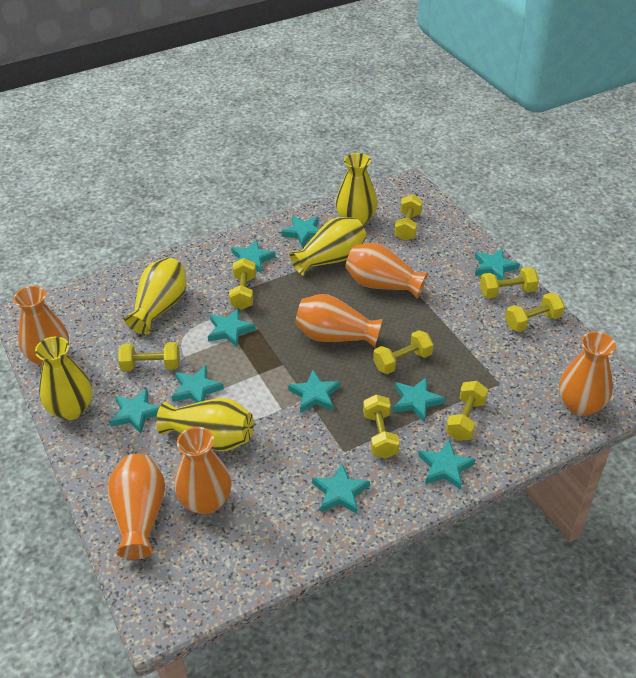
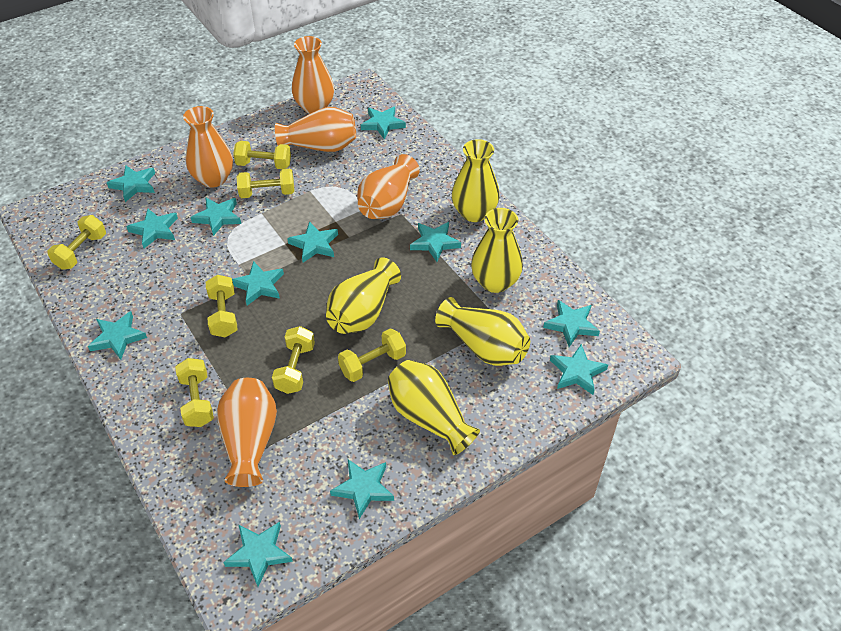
orange vase: [13,286,69,366] [107,454,165,560] [175,427,232,514] [295,294,383,347] [345,243,428,299] [559,331,616,416] = 6 -> [183,106,233,188] [217,378,277,487] [275,107,356,152] [292,36,334,114] [357,154,420,219] = 5
turquoise star: [109,388,159,434] [171,365,224,403] [208,308,256,347] [231,240,276,274] [281,216,320,248] [288,370,341,413] [312,464,370,514] [393,378,445,422] [418,440,476,490] [475,248,520,281] = 10 -> [88,311,147,360] [107,165,155,202] [126,209,178,248] [190,197,241,236] [223,522,293,587] [232,261,284,306] [287,221,338,263] [330,459,394,519] [361,106,406,139] [410,222,461,262] [543,300,600,347] [550,344,608,395] = 12
yellow dumbbell: [118,342,180,371] [229,258,256,310] [363,394,400,459] [373,330,434,374] [394,195,423,241] [446,381,488,441] [480,267,539,298] [505,293,565,332] = 8 -> [47,215,106,270] [175,358,214,427] [206,275,238,337] [233,141,291,169] [237,169,294,198] [272,326,315,394] [338,328,406,382] = 7

